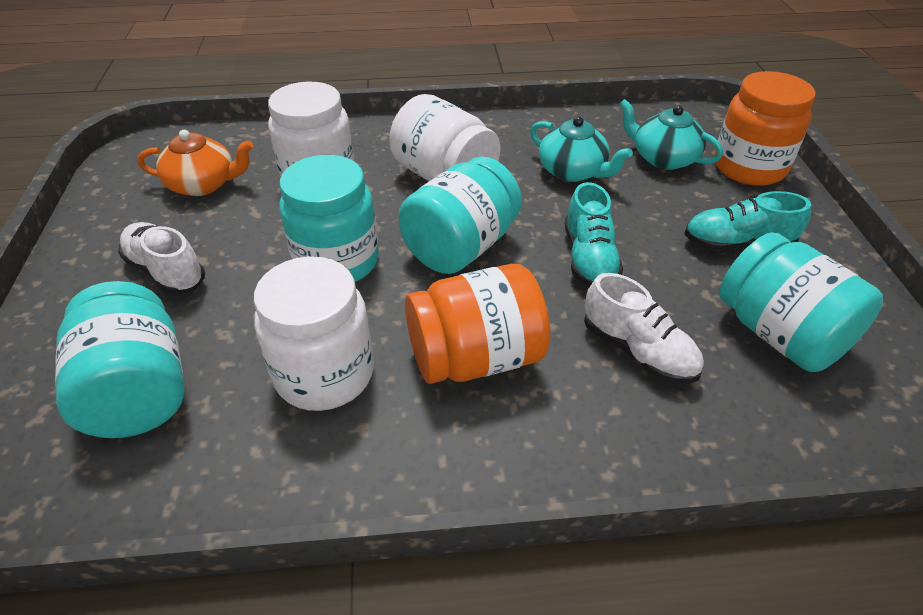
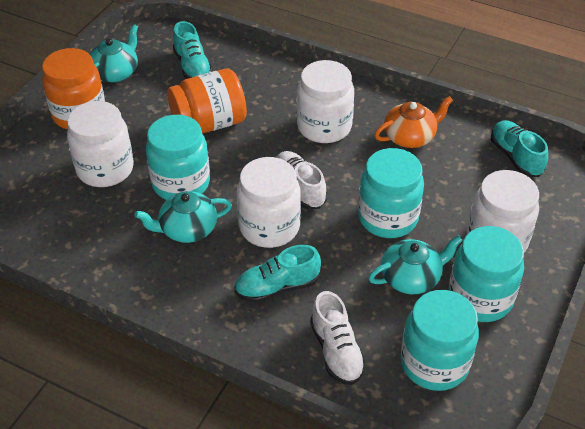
turquoise shoe: [565,182,623,287] [684,191,811,251] = 2 -> [173,21,213,79] [234,245,321,303] [491,120,548,177] = 3
turquoise teapot: [530,116,633,182] [619,99,723,170] = 2 -> [90,24,138,82] [134,191,232,243] [369,235,463,294] = 3
white jar: [254,256,374,411] [268,82,354,179] [389,94,501,181] = 3 -> [67,101,134,187] [237,157,301,248] [297,60,354,143] [467,170,539,253] = 4

